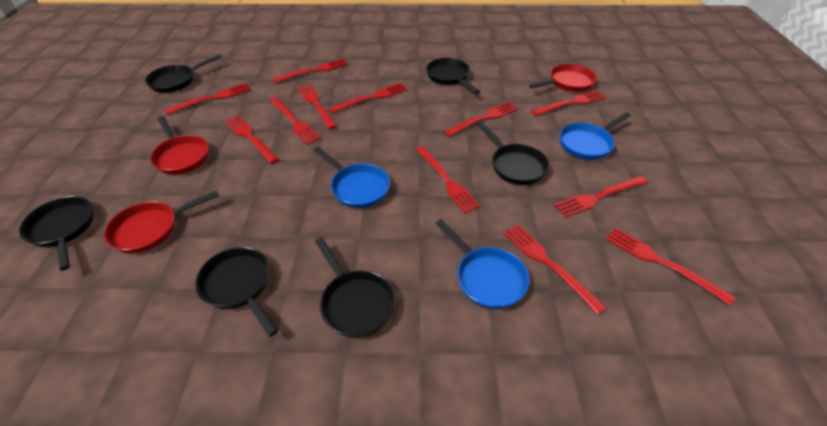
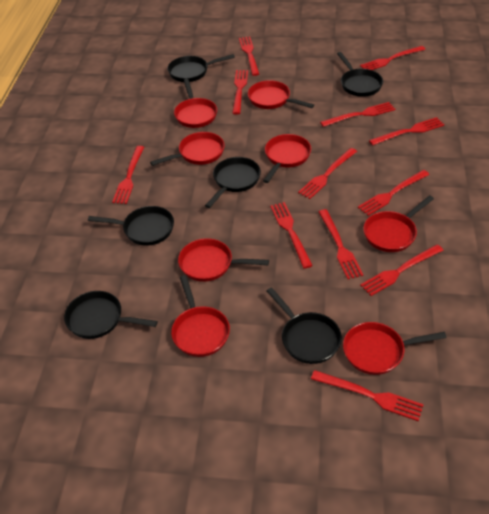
blue pan: [313,147,390,208] [436,219,530,309] [559,112,631,160] = 3 -> none = 0
red pan: [104,191,219,254] [150,116,209,175] [529,64,597,92] = 3 -> [150,132,225,166] [171,275,230,357] [174,79,217,128] [178,238,269,282] [248,80,314,109] [263,134,311,183] [343,322,447,375] [363,195,434,252] = 8

